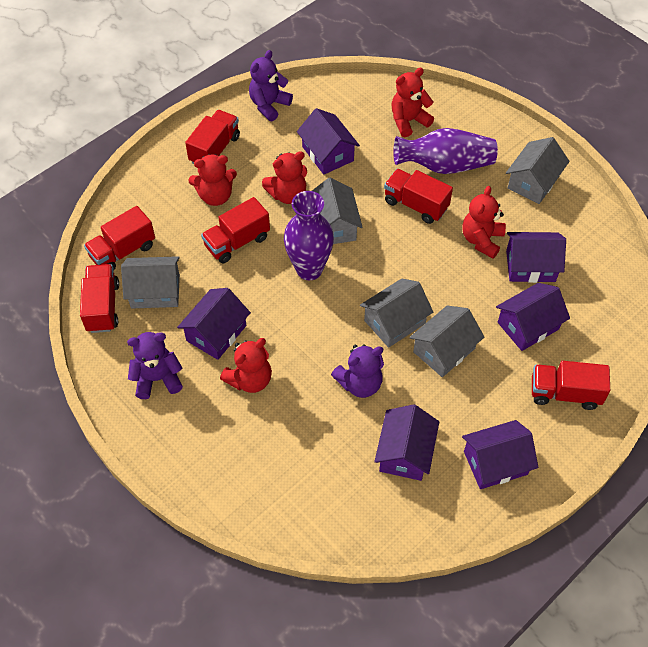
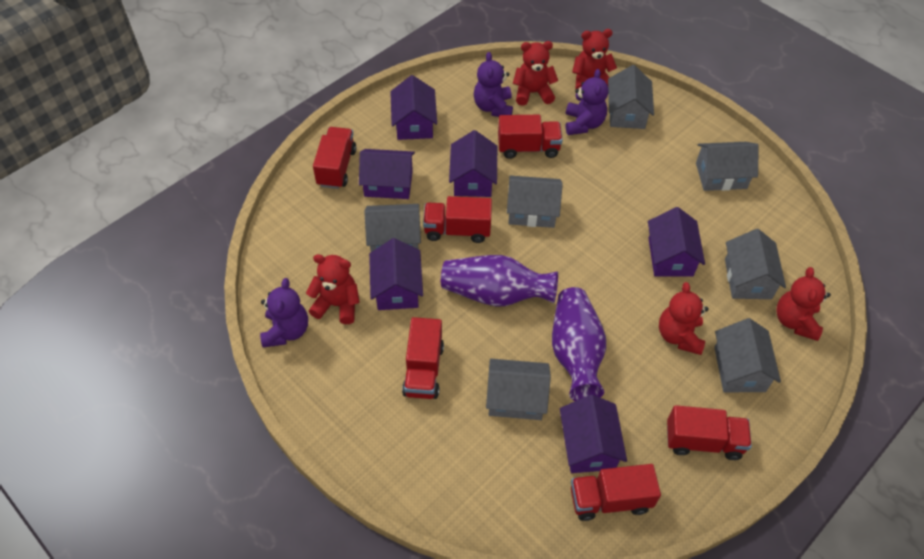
grey house: [121,256,180,309] [312,178,362,244] [360,278,433,348] [409,306,484,377] [506,137,570,204] = 5 -> [364,204,421,252] [486,359,551,420] [507,176,563,228] [608,65,654,129] [696,142,759,191] [714,318,781,393] [725,229,786,299] = 7

